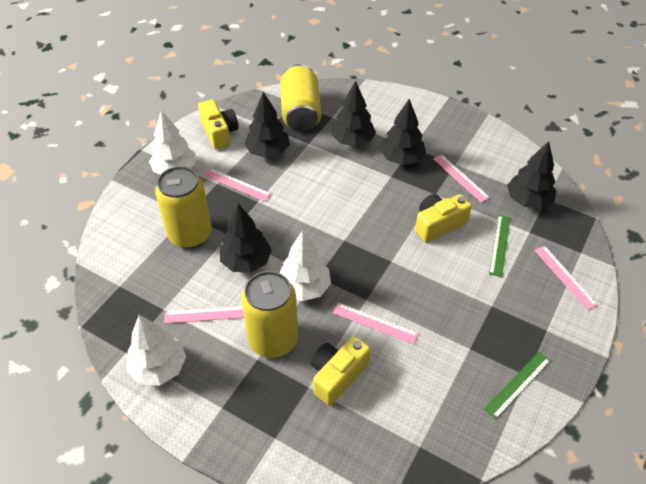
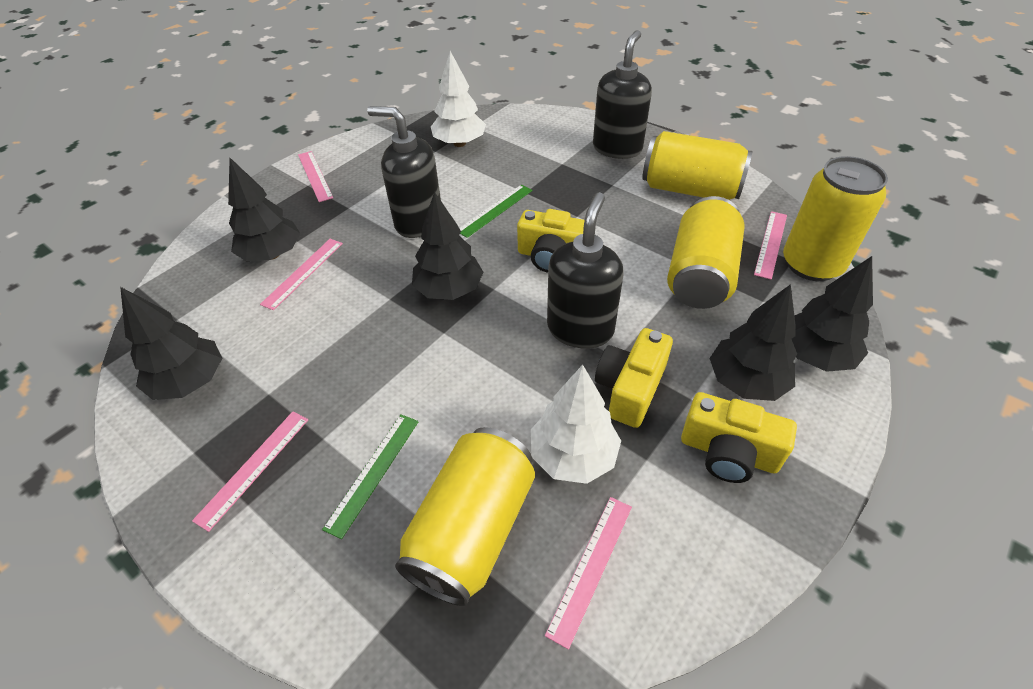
black soap dispenser: none = 0 -> [367,106,441,238] [547,192,624,349] [593,30,652,159] = 3
white tree: [127,315,186,385] [149,110,196,174] [280,231,331,301] = 3 -> [431,51,486,147] [531,364,621,484] = 2
yellow can: [155,166,212,248] [241,271,298,358] [280,64,321,132] = 3 -> [395,427,535,606] [642,131,753,200] [667,196,745,309] [783,156,888,281] = 4

